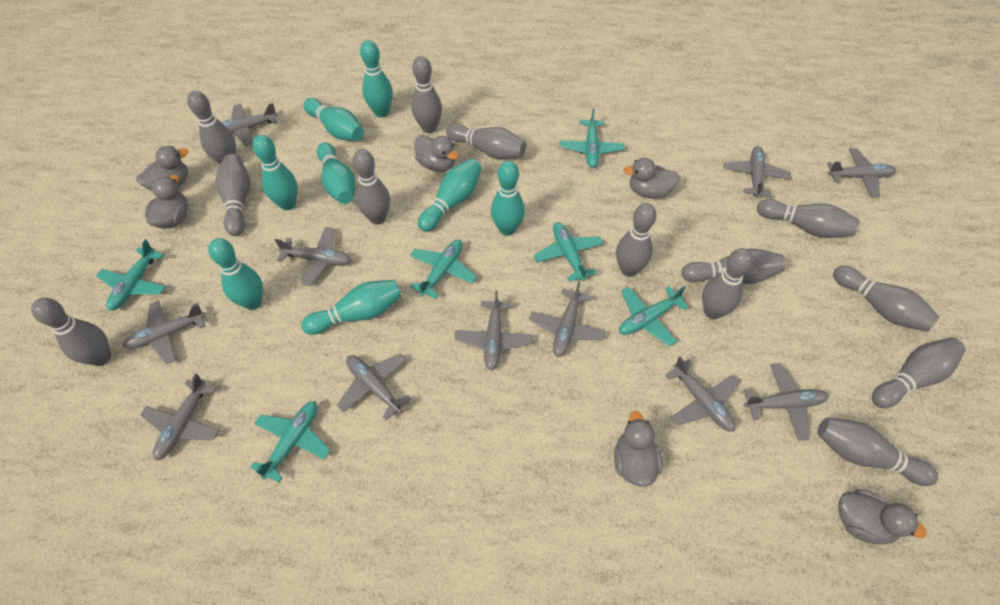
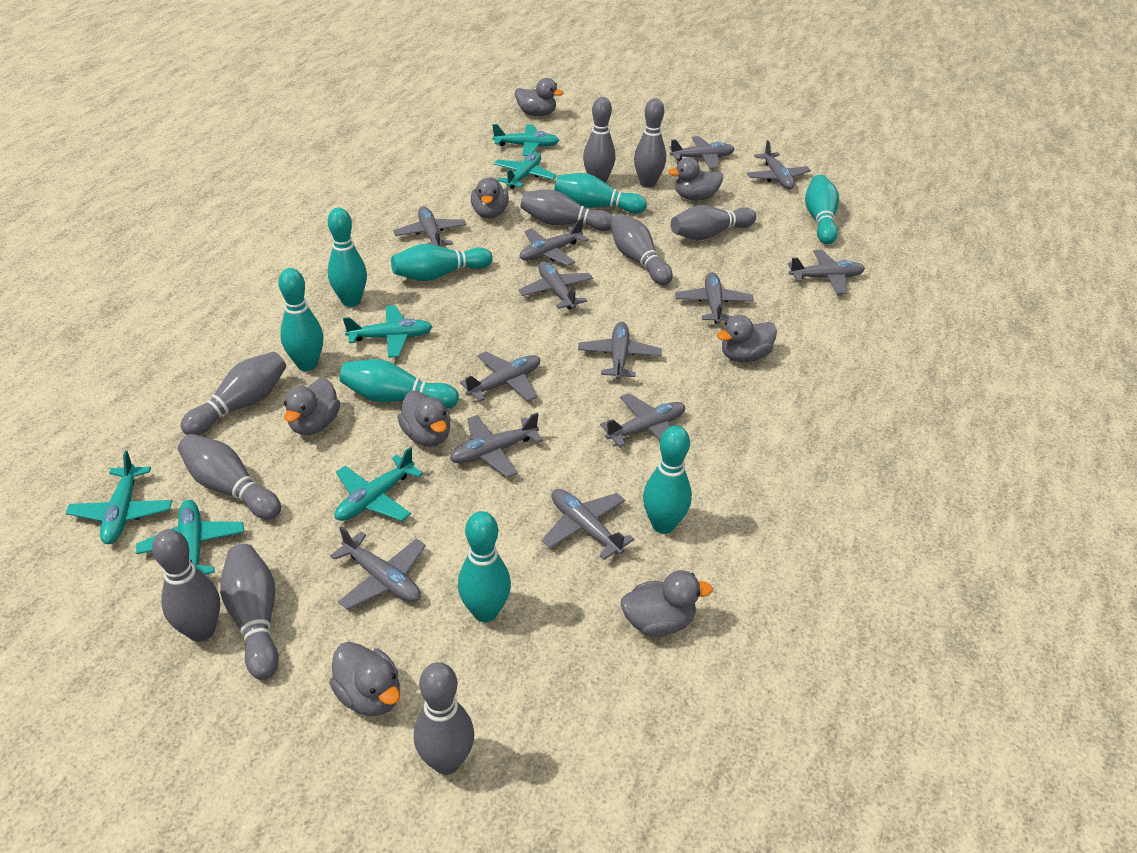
grey bowling pin: [31,298,111,366] [187,91,236,165] [215,154,250,236] [353,149,390,225] [411,56,442,133] [446,124,526,159] [616,203,656,277] [681,249,786,284] [702,248,753,319] [757,199,859,238] [817,418,938,486] [833,266,939,332] [872,338,966,408] = 13 -> [152,529,220,642] [178,434,281,520] [180,352,286,435] [220,544,279,680] [414,662,474,775] [520,189,613,231] [583,97,615,183] [610,213,673,285] [634,98,666,188] [671,205,756,240] = 10
grey duck: [136,146,188,191] [145,175,188,229] [415,135,458,172] [614,411,663,487] [623,158,680,199] [838,489,927,544] = 6 -> [284,378,340,435] [329,642,400,716] [397,391,451,446] [471,177,509,219] [515,78,564,116] [621,570,713,637] [668,157,723,201] [717,315,777,362] = 8
grey plane: [123,300,206,364] [140,373,219,461] [222,103,278,147] [275,227,352,286] [337,354,412,420] [454,291,533,371] [529,281,606,357] [665,356,739,432] [724,146,791,198] [743,363,829,441] [827,148,896,198] = 11 -> [330,526,426,610] [393,207,467,247] [450,412,543,478] [460,352,540,402] [519,261,593,309] [520,219,589,266] [542,489,634,560] [578,322,662,380] [600,393,685,447] [669,136,735,169] [675,272,754,324] [747,140,811,189] [788,250,865,294] = 13

